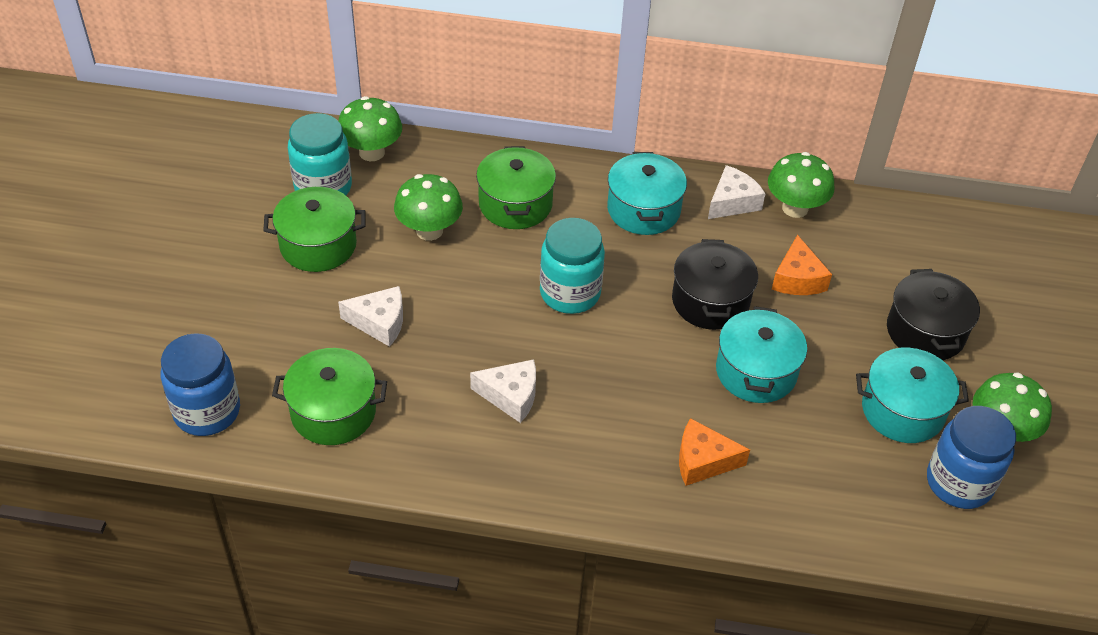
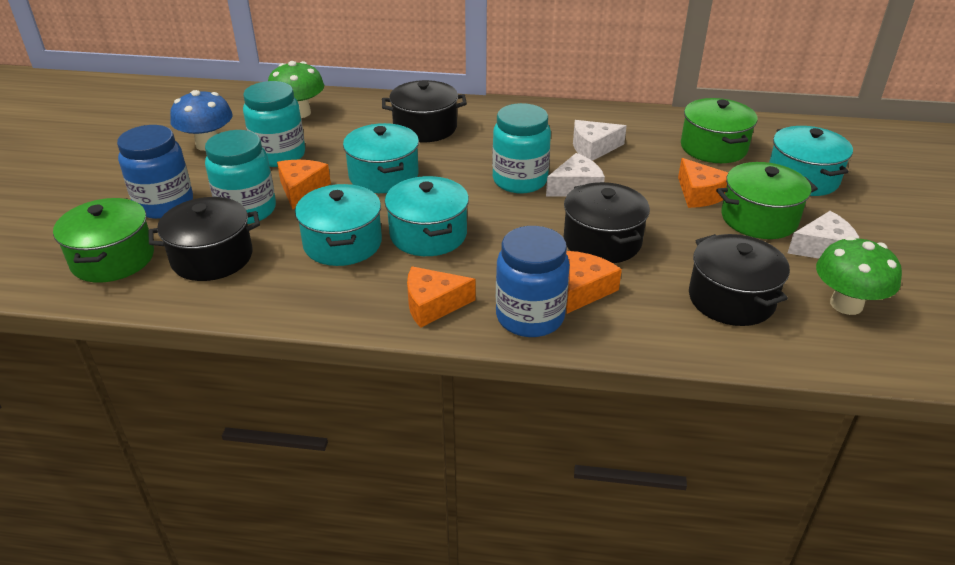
black pot: [672,239,758,330] [887,269,980,360] = 2 -> [149,197,260,281] [382,80,467,142] [564,182,650,263] [689,234,790,326] = 4
blue mushroom: none = 0 -> [170,90,233,151] = 1
green mushroom: [338,96,402,161] [394,174,463,241] [768,152,834,218] [972,372,1052,442] = 4 -> [268,61,324,118] [816,236,902,315] = 2
orange cheese: [679,418,750,486] [772,235,832,295] = 2 -> [277,160,331,210] [407,266,476,328] [566,251,622,314] [678,158,728,208] = 4
turquoise jar: [288,113,352,195] [540,218,605,314] = 2 -> [205,130,276,224] [243,81,305,167] [492,103,551,194] = 3
turquoise pot: [607,152,687,235] [716,306,807,403] [856,348,969,443] = 3 -> [295,184,382,266] [343,123,419,193] [385,176,469,256] [769,126,853,196] = 4

